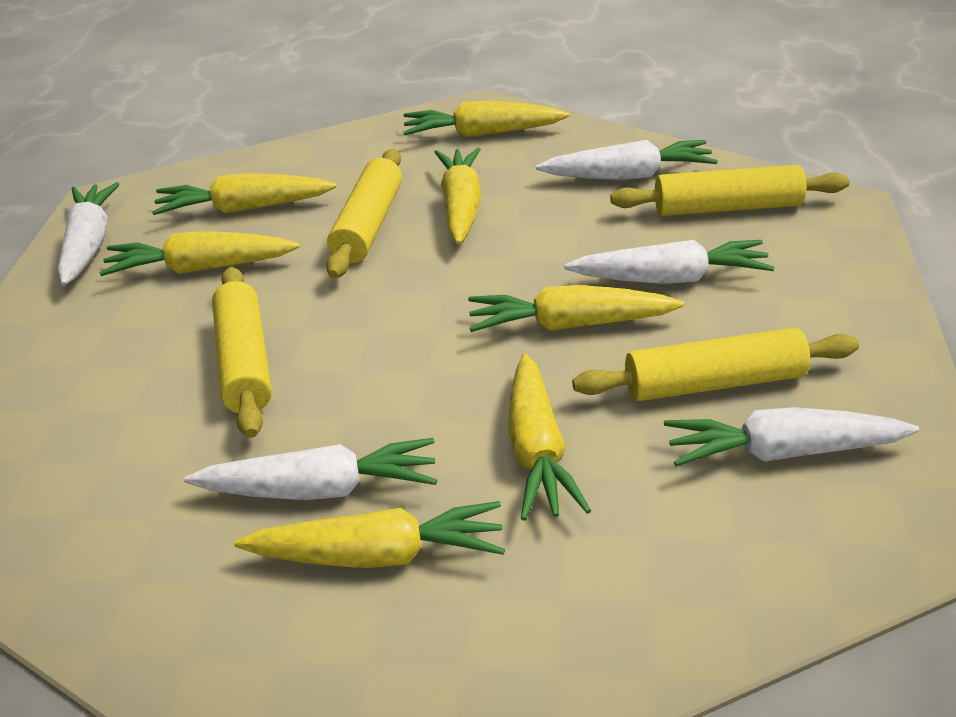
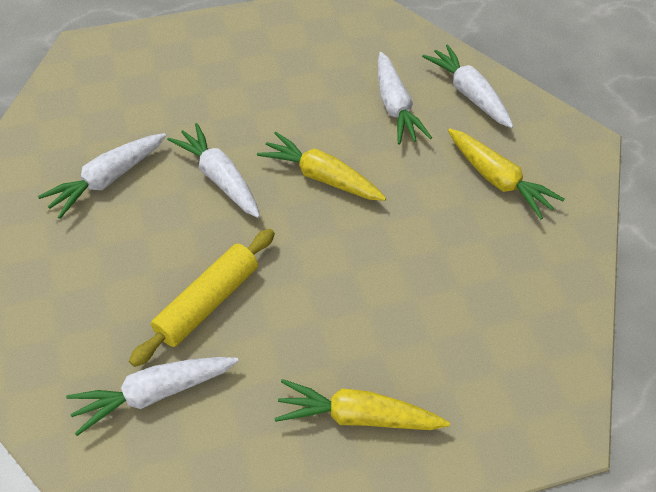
yellow carrot: [99,231,300,276] [152,173,336,215] [234,501,505,568] [403,100,569,137] [434,148,481,244] [468,285,684,332] [508,353,591,521] = 7 -> [257,132,386,201] [274,379,450,430] [448,128,564,219] = 3
yellow rolling pin: [212,267,272,438] [326,149,402,278] [572,328,859,401] [610,165,849,216] = 4 -> [129,229,275,367] = 1

